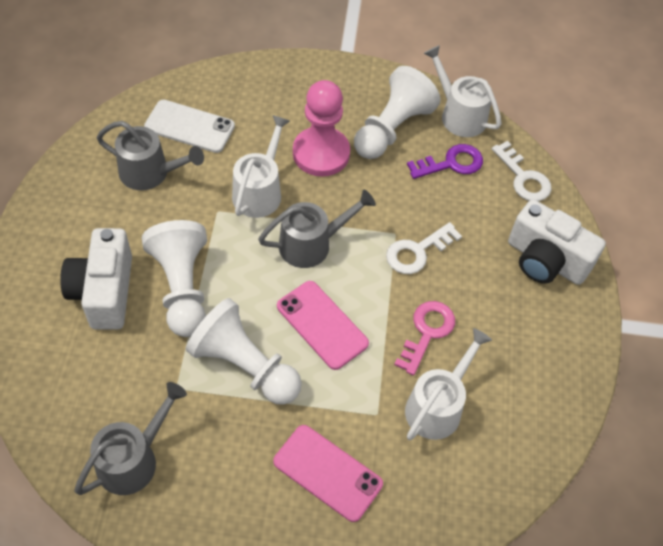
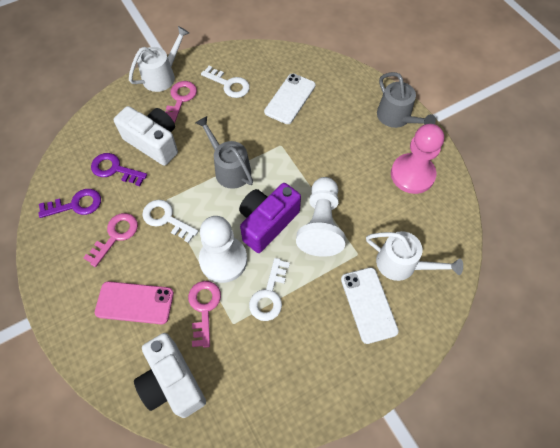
grey watering can: [74,382,187,495] [96,121,204,190] [258,189,376,268] = 3 -> [196,116,253,189] [377,72,436,128] = 2
pink key: [394,301,455,375] = 1 -> [83,213,138,267] [165,81,197,124] [188,281,221,348] = 3
pink phone: [273,425,383,522] [277,281,369,370] = 2 -> [95,281,174,324] = 1
purple camera: none = 0 -> [239,183,301,253] = 1
purple key: [407,144,483,179] = 1 -> [39,189,101,218] [91,153,147,186] = 2
white key: [386,222,462,274] [492,141,551,201] = 2 -> [142,200,198,243] [201,66,250,98] [249,258,290,321] = 3
white pawn: [142,220,207,337] [186,298,302,405] [354,66,441,159] = 3 -> [199,216,247,283] [296,177,346,257] = 2
white phone: [144,100,235,153] = 1 -> [264,73,316,124] [341,267,399,344] = 2
white watering can: [232,115,290,218] [405,328,492,440] [424,45,502,137] = 3 -> [129,26,189,92] [366,231,463,281] = 2

